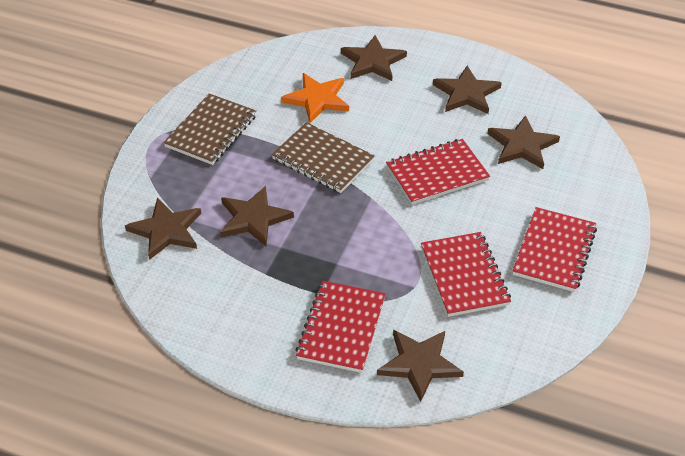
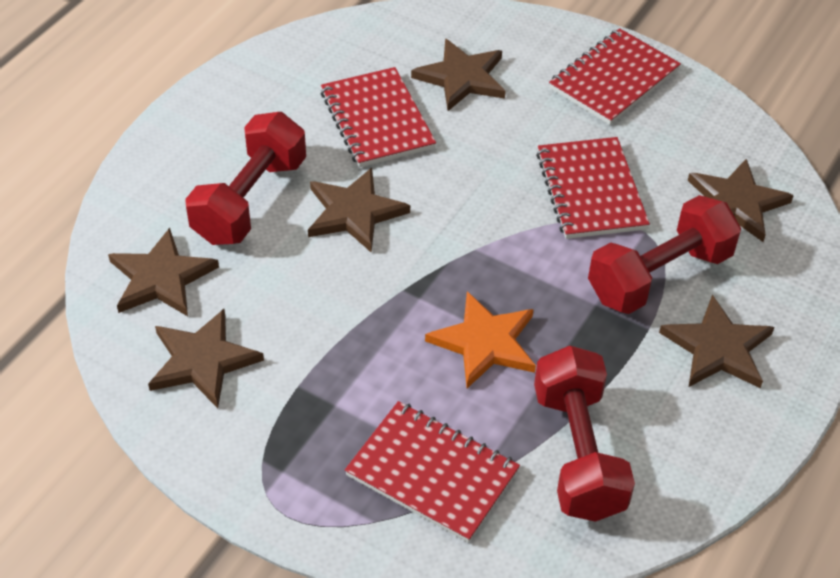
brown notebook: [163,94,257,165] [272,122,375,193] = 2 -> none = 0
red dumbbell: none = 0 -> [185,112,306,245] [534,346,635,522] [588,195,741,314] = 3

